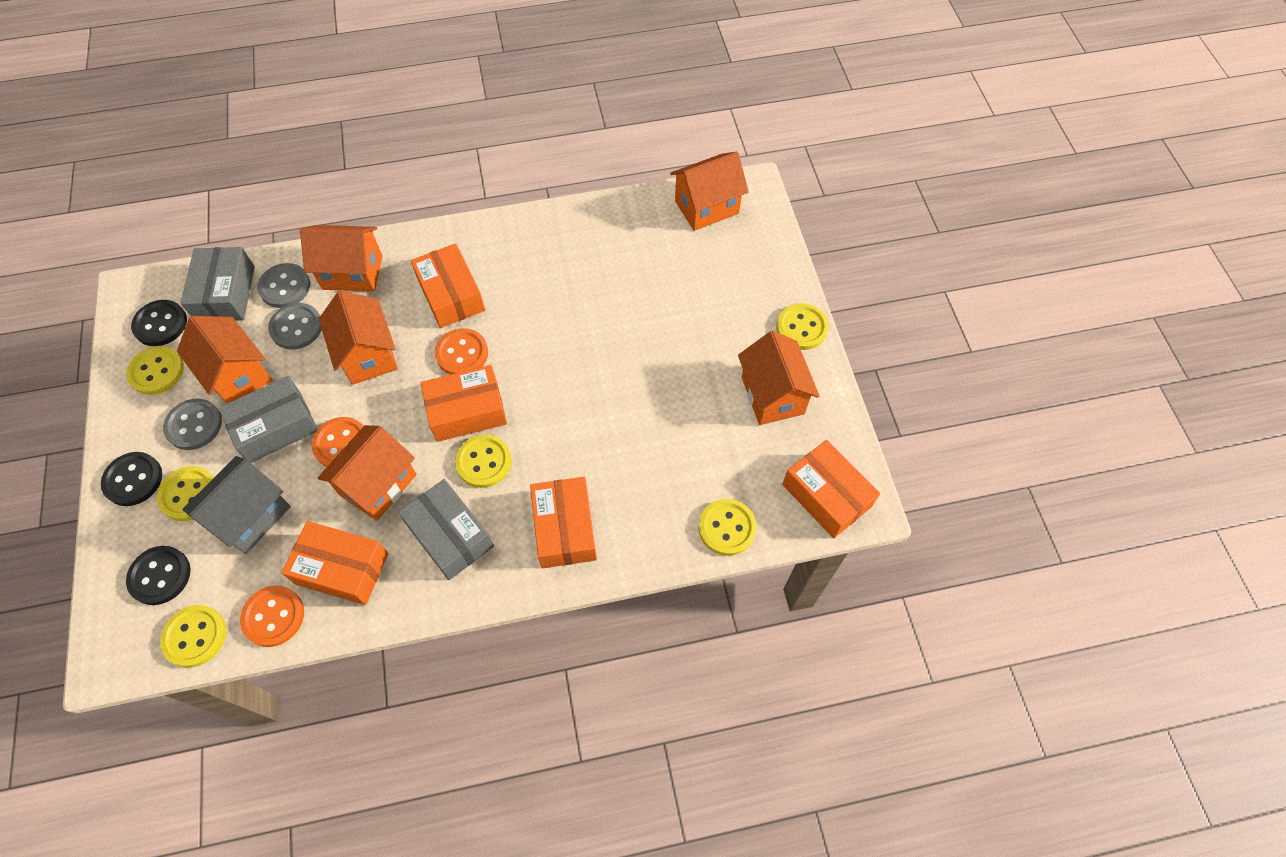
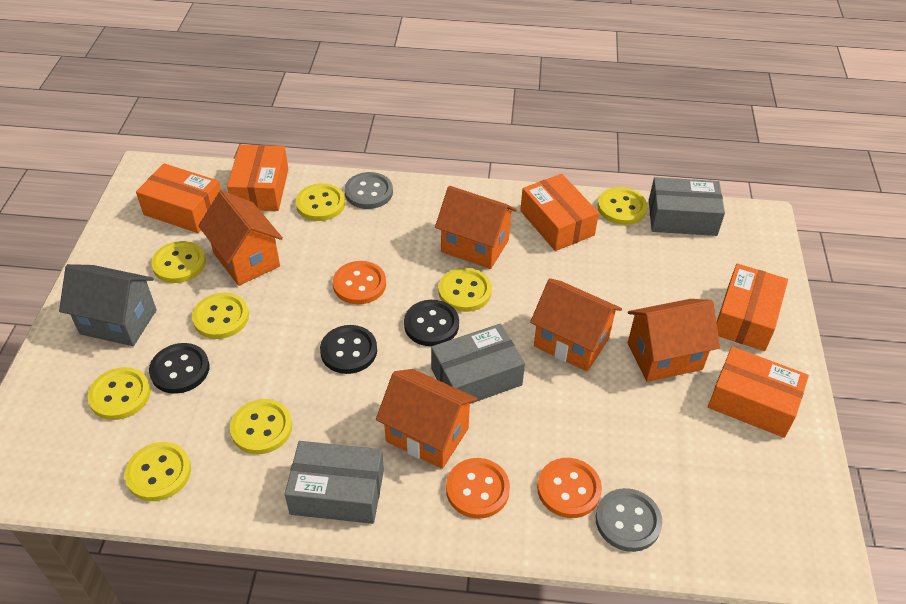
grey button: [163,399,222,450] [257,263,310,308] [268,303,322,350] = 3 -> [344,172,393,209] [596,488,663,552] = 2
orange house: [177,316,272,404] [300,225,383,292] [318,425,417,521] [319,291,398,385] [670,152,749,231] [738,331,820,425] = 6 -> [198,191,283,286] [376,369,477,469] [435,186,517,269] [530,278,622,371] [628,299,720,382] = 5
yellow button: [126,346,184,395] [157,466,214,521] [160,605,226,667] [455,434,512,488] [698,499,757,556] [776,303,829,350] = 6 -> [88,367,151,420] [125,442,191,501] [151,241,206,283] [192,293,249,339] [230,399,292,454] [295,183,345,221] [438,268,492,312] [597,187,647,225] = 8

